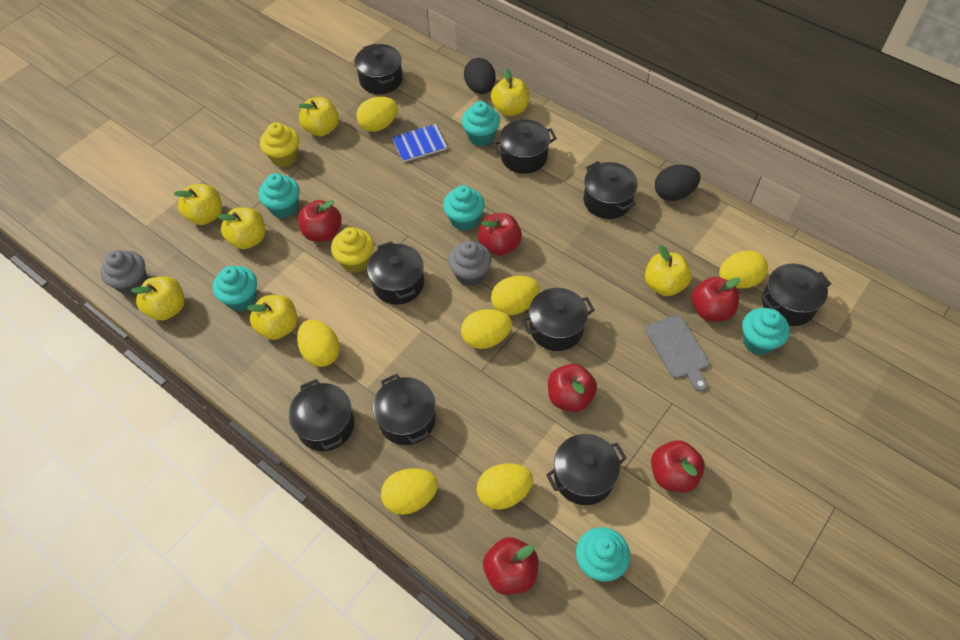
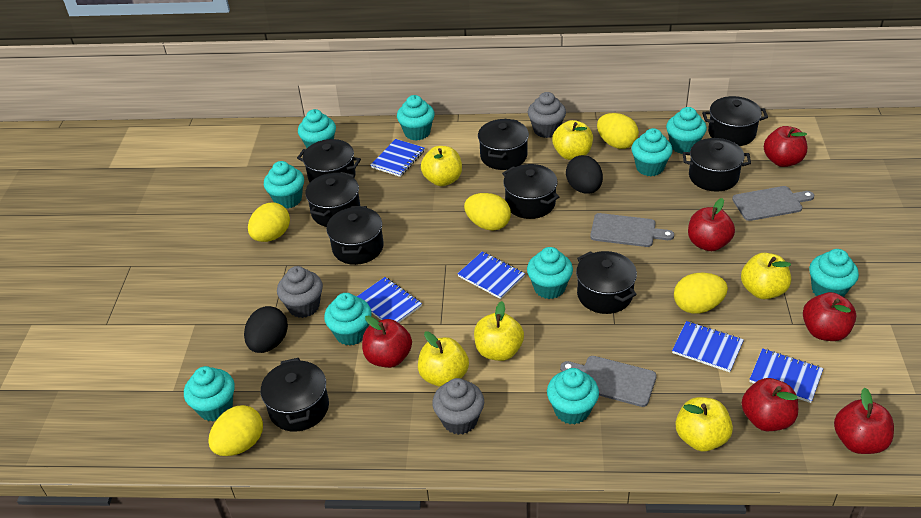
blue notebook: [392,124,447,162] = 1 -> [357,277,422,323] [371,139,425,177] [457,252,525,299] [672,321,744,372] [749,348,823,403] = 5
grey cupcake: [100,250,147,296] [448,241,492,286] = 2 -> [277,266,323,318] [432,378,484,435] [528,92,566,138] = 3
grey cutting board: [645,315,710,392] = 1 -> [560,356,657,407] [590,213,674,247] [732,186,814,221] = 3
turquoise cupcake: [213,266,257,311] [259,173,300,218] [443,185,485,231] [462,101,500,146] [576,527,630,581] [742,308,790,355] = 6 -> [184,366,235,422] [264,161,304,209] [298,109,336,148] [324,293,372,346] [397,95,435,141] [527,247,573,299] [547,368,599,425] [631,128,673,176] [666,107,707,154] [809,249,859,297] = 10
yellow apple: [131,276,185,321] [174,184,222,225] [217,207,265,249] [247,295,297,340] [298,97,339,136] [491,68,529,116] [645,245,692,296] = 7 -> [418,331,469,387] [421,146,462,186] [474,301,524,361] [552,120,593,160] [676,397,733,451] [741,253,791,299] = 6
yellow cupcake: [260,122,299,167] [331,227,374,273] = 2 -> none = 0
yellow egg: [297,320,340,367] [357,97,398,132] [381,468,438,515] [461,309,512,349] [476,463,533,510] [491,276,540,315] [719,250,768,289] = 7 -> [208,405,263,456] [248,202,290,242] [464,193,511,231] [597,113,639,149] [674,272,728,314] = 5

